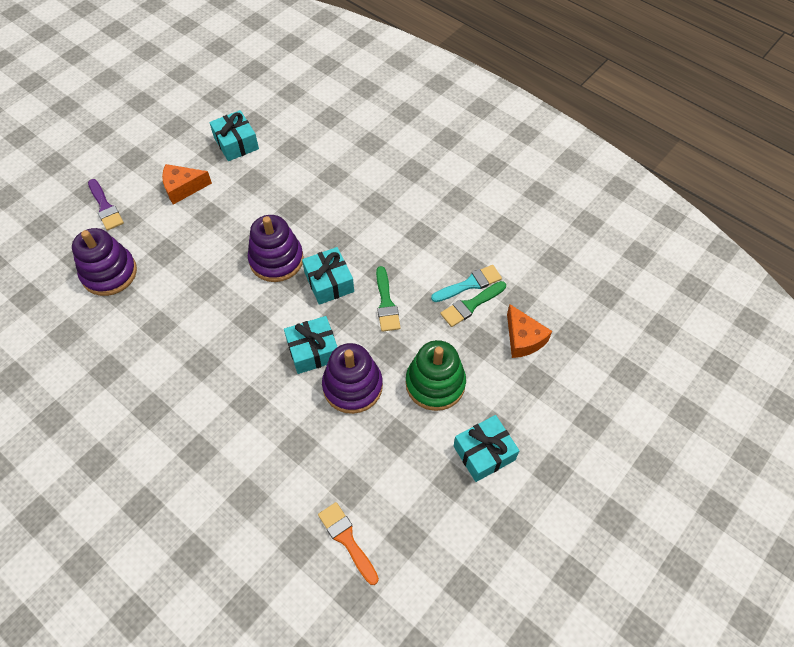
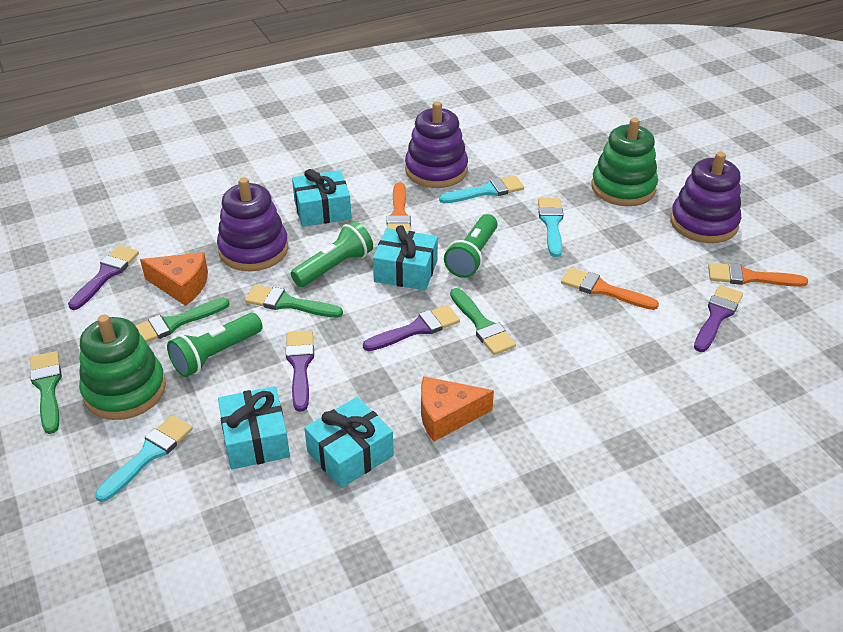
green brush: [376,266,401,332] [440,281,506,327] = 2 -> [30,351,62,434] [135,298,229,342] [245,285,343,318] [450,288,516,355] = 4
green flashlight: none = 0 -> [167,313,263,377] [291,221,373,287] [444,214,498,278] = 3
green stacking toy: [406,340,466,411] = 1 -> [79,315,166,420] [591,118,658,206] = 2
orange brush: [318,502,379,585] = 1 -> [387,182,411,231] [561,267,659,310] [708,263,808,287] = 3
purple brush: [88,179,124,230] = 1 -> [68,245,139,310] [286,331,314,412] [363,305,460,351] [694,285,743,352] = 4
turquoise brush: [431,265,502,302] = 1 -> [95,415,193,502] [439,175,524,203] [538,198,563,257] = 3

